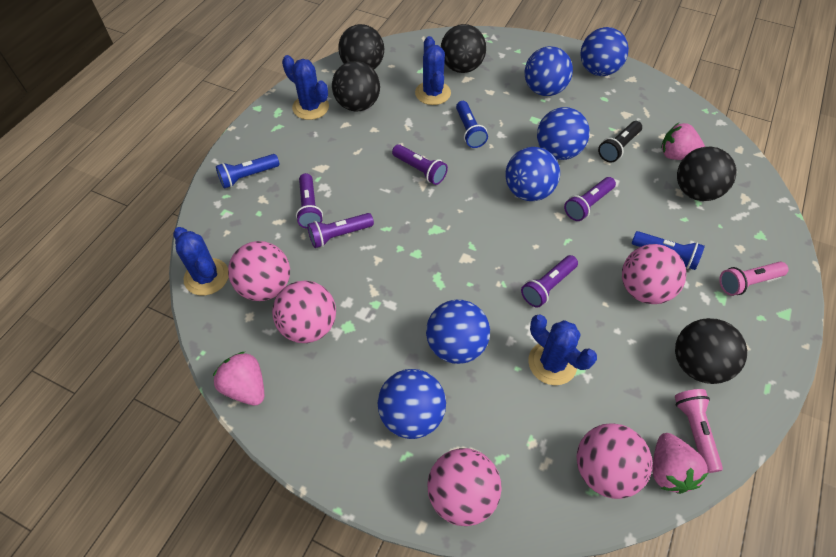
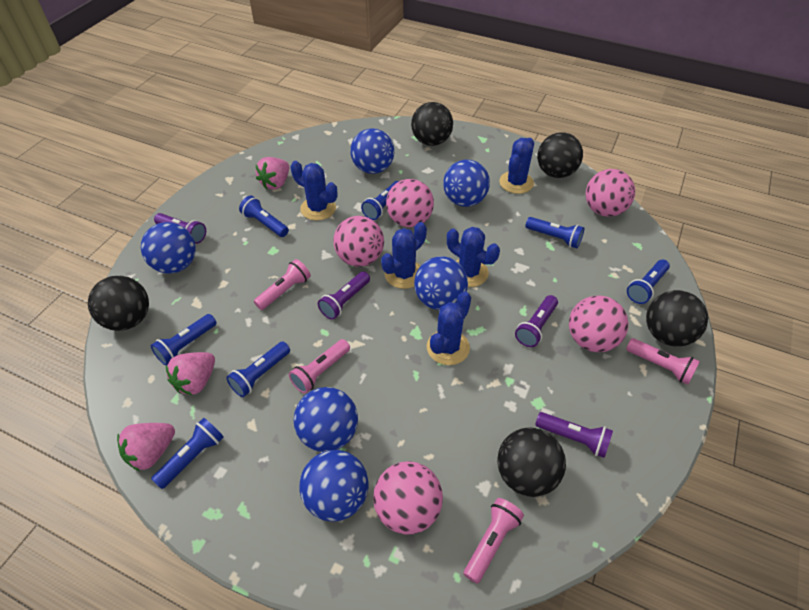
black flashlight: [598,121,642,163] = 1 -> none = 0
blue cactus: [173,227,229,295] [282,55,329,120] [415,36,451,105] [528,315,597,385] = 4 -> [291,161,337,221] [381,222,427,289] [427,291,471,365] [447,227,500,287] [499,138,534,194] = 5
blue flashlight: [216,154,279,188] [456,101,488,148] [632,231,705,270] = 3 -> [151,314,216,365] [151,418,224,489] [226,342,290,397] [239,196,289,237] [361,181,399,220] [526,217,584,248] [627,260,670,304] = 7
pink flashlight: [675,389,723,473] [719,261,789,296] = 2 -> [254,259,311,310] [289,339,350,394] [464,498,524,584] [626,338,700,385] = 4
purple flashlight: [296,173,323,229] [307,213,374,248] [392,144,448,185] [521,255,578,308] [564,177,616,221] = 5 -> [154,213,206,244] [318,271,370,320] [515,295,558,347] [535,412,613,458] = 4

